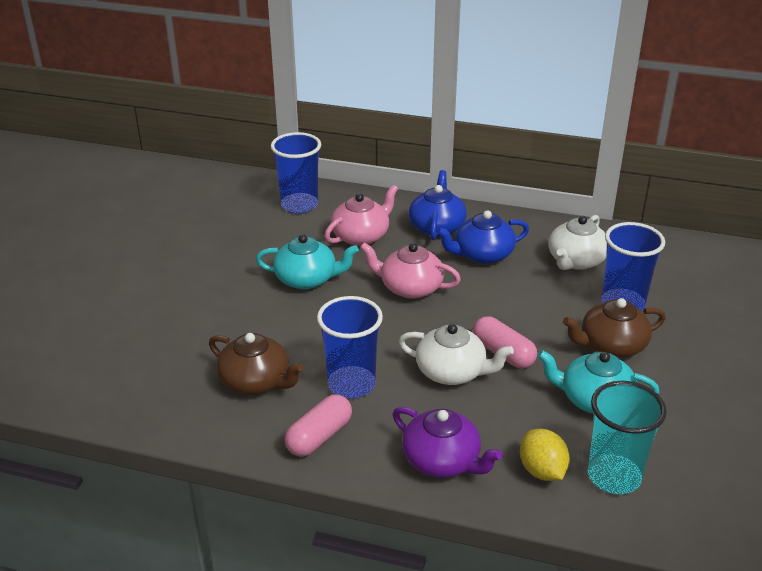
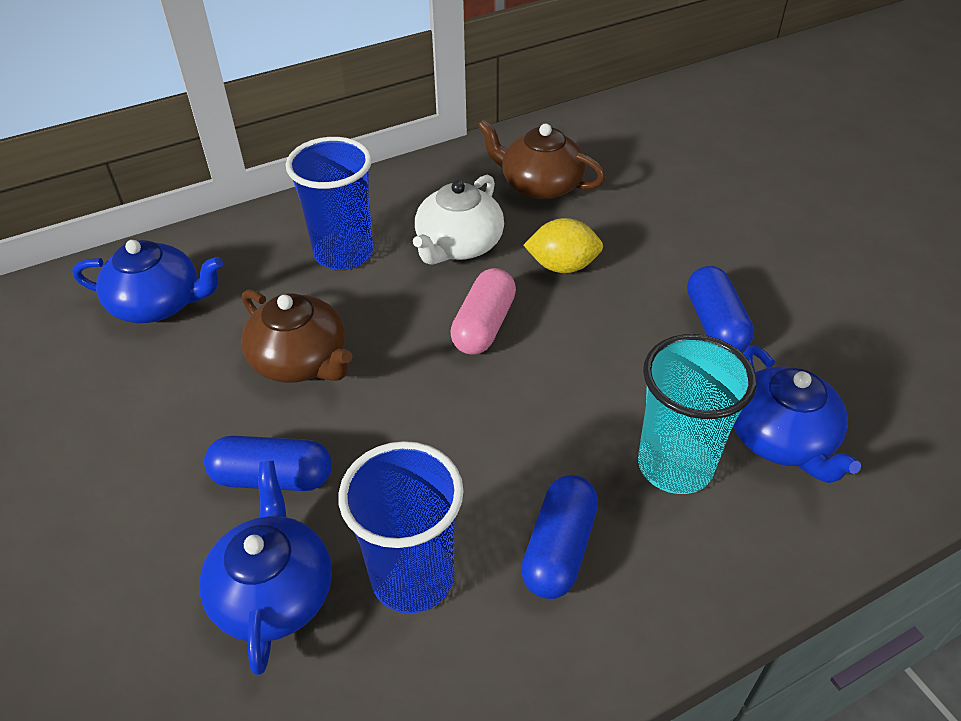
blue capsule: none = 0 -> [204,436,332,491] [521,475,598,599] [687,266,754,352] = 3
blue cup: [271,132,321,214] [317,296,383,398] [602,222,665,311] = 3 -> [286,137,373,270] [338,441,464,613] = 2
blue teapot: [409,170,467,240] [436,210,529,264] = 2 -> [73,240,223,323] [199,461,332,675] [733,346,861,483] = 3
pink capsule: [285,394,352,457] [473,316,537,369] = 2 -> [450,268,516,355] = 1
pink teapot: [325,185,398,246] [360,243,461,299] = 2 -> none = 0
purple teapot: [393,407,503,478] = 1 -> none = 0
turquoise teapot: [256,234,359,289] [538,350,659,414] = 2 -> none = 0
white teapot: [398,324,514,385] [548,215,607,270] = 2 -> [413,175,504,265] = 1

